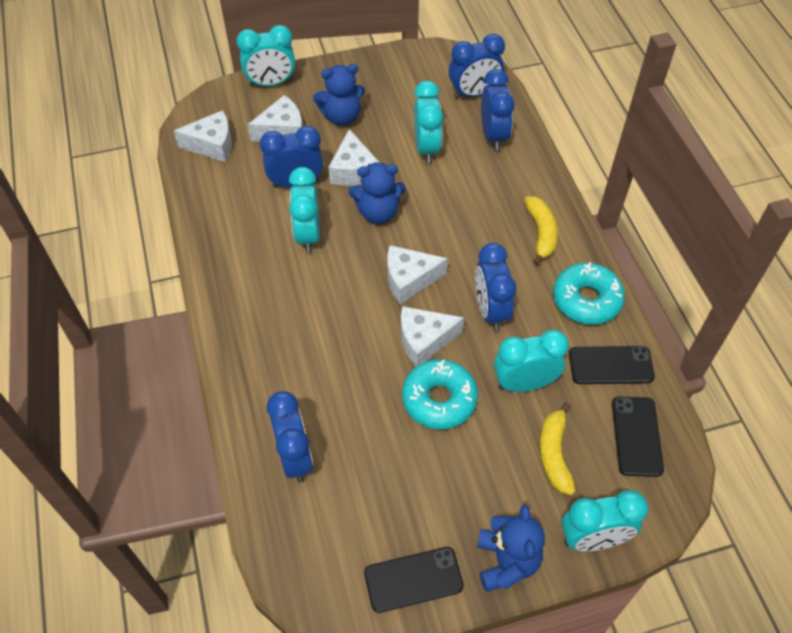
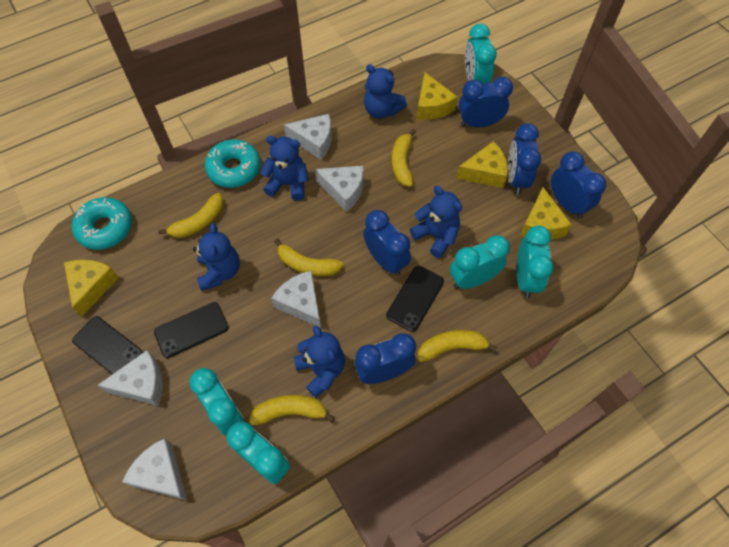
blue teddy bear: [313,64,365,126] [348,162,406,224] [477,505,545,592] = 3 -> [193,223,240,291] [260,136,309,201] [293,325,345,398] [364,64,407,119] [410,186,462,258] = 5
yellow banana: [524,196,558,265] [540,402,576,495] = 2 -> [158,193,224,238] [249,395,335,425] [274,238,343,276] [392,129,416,187] [418,330,497,362] = 5
yellow cheese: none = 0 -> [64,260,119,317] [417,72,458,120] [456,141,508,188] [520,187,572,240] = 4

